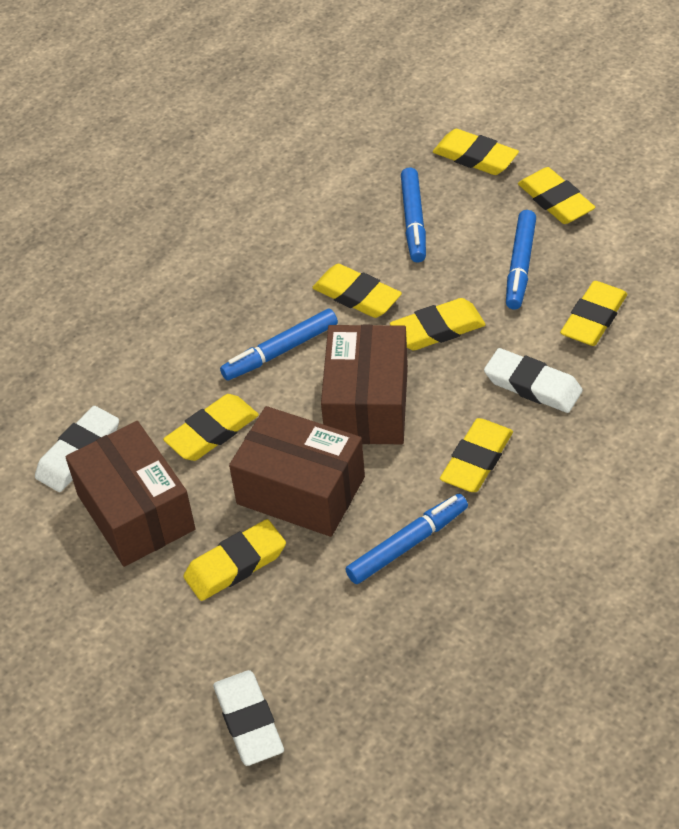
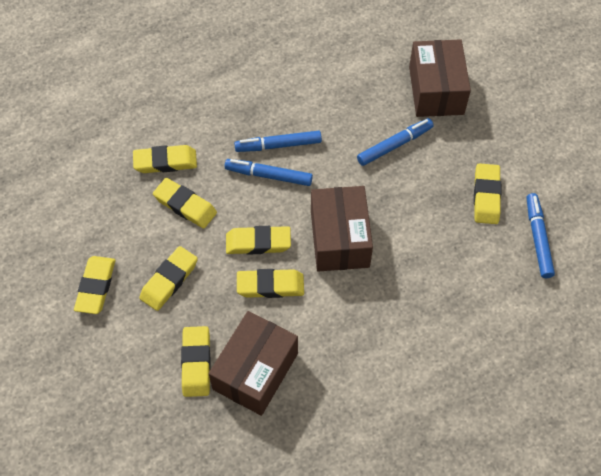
white eraser: [35,406,119,492] [213,670,284,766] [484,348,583,413] = 3 -> none = 0

